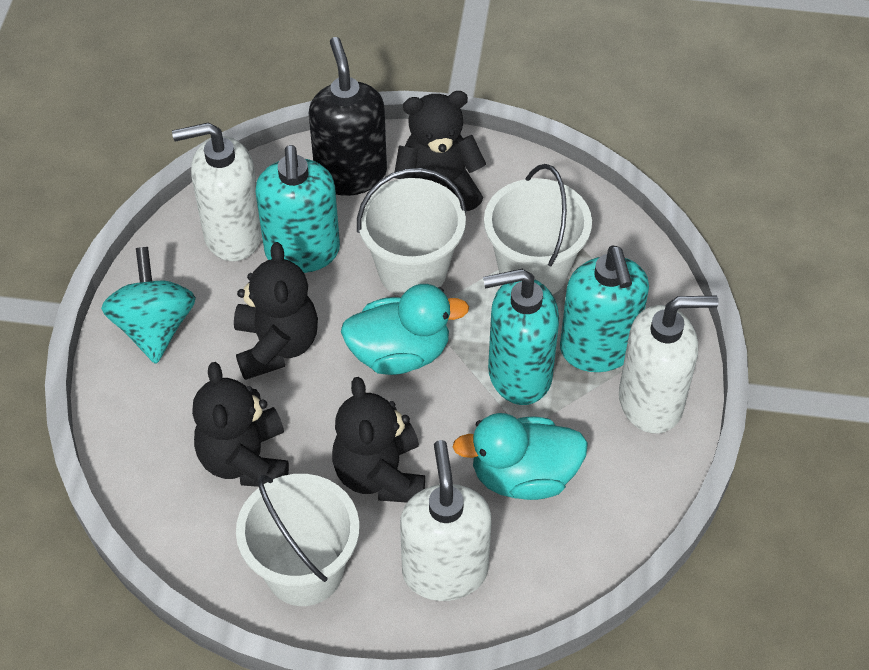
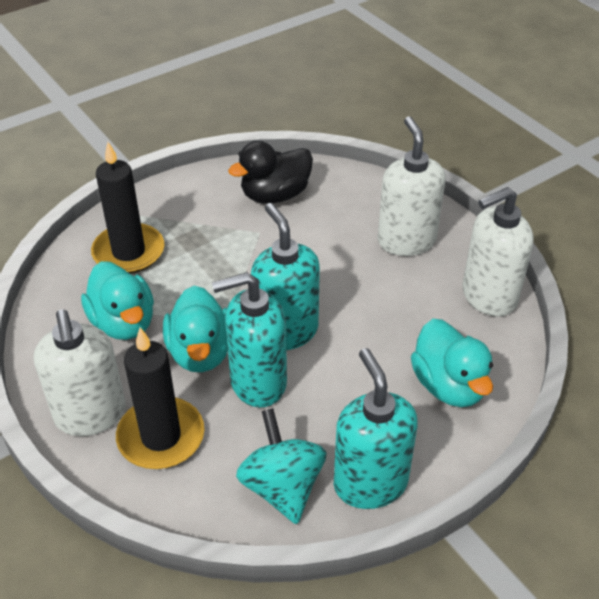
black candle: none = 0 -> [91,142,164,274] [116,328,204,469] = 2
black duck: none = 0 -> [228,141,313,204] = 1
black soap dispenser: [309,37,387,196] = 1 -> none = 0
black teddy bear: [192,362,289,487] [234,242,318,380] [332,377,425,502] [395,91,486,211] = 4 -> none = 0
turquoise duck: [341,284,469,375] [453,413,588,500] = 2 -> [81,261,154,340] [163,286,228,372] [411,319,493,407] = 3
white bucket: [236,474,359,606] [357,168,466,297] [484,164,592,295] = 3 -> none = 0

